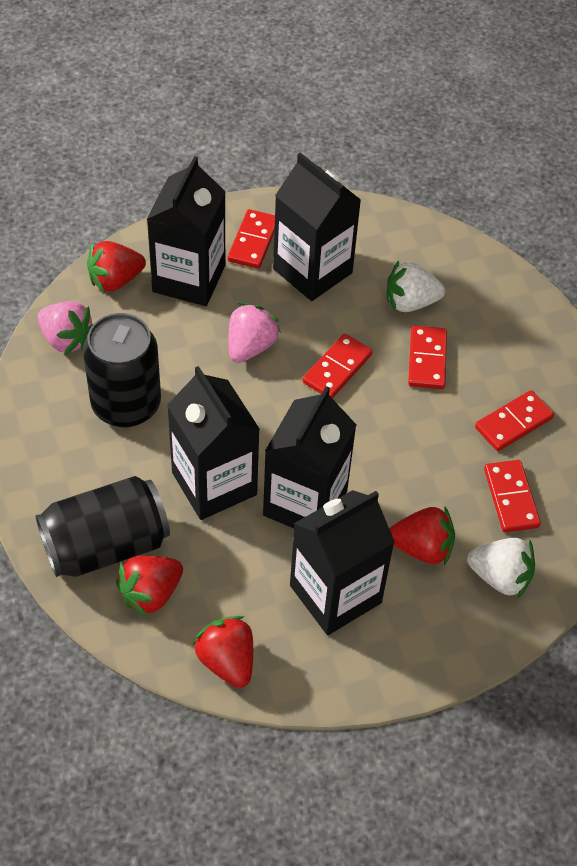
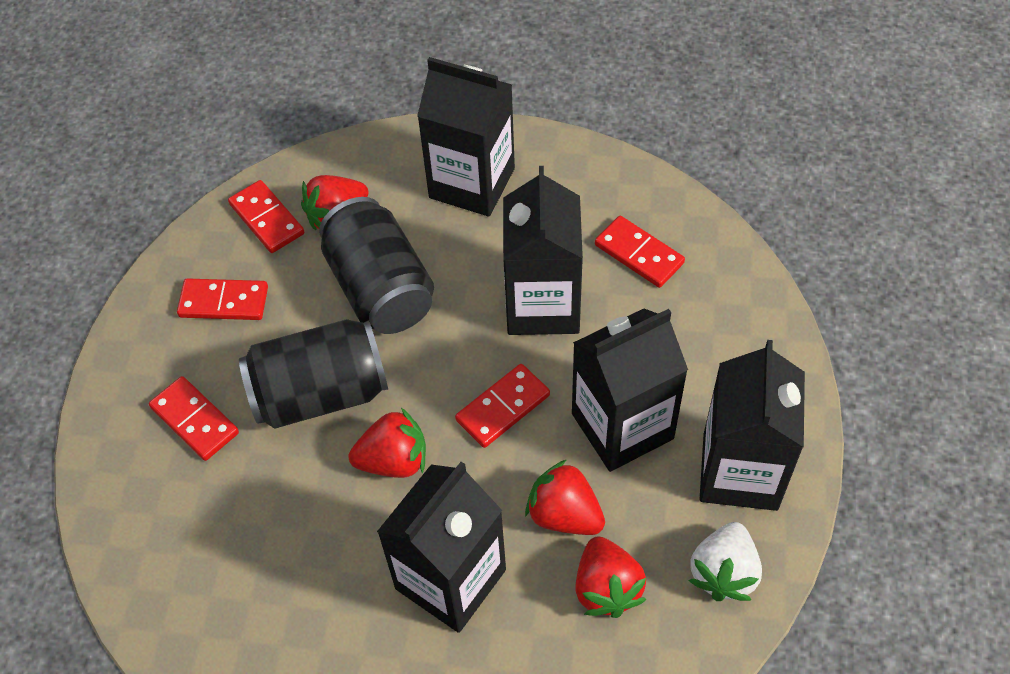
pink strawberry: [37,301,93,355] [228,303,281,363] = 2 -> none = 0
white strawberry: [387,261,445,312] [467,538,535,599] = 2 -> [689,522,762,601] = 1

